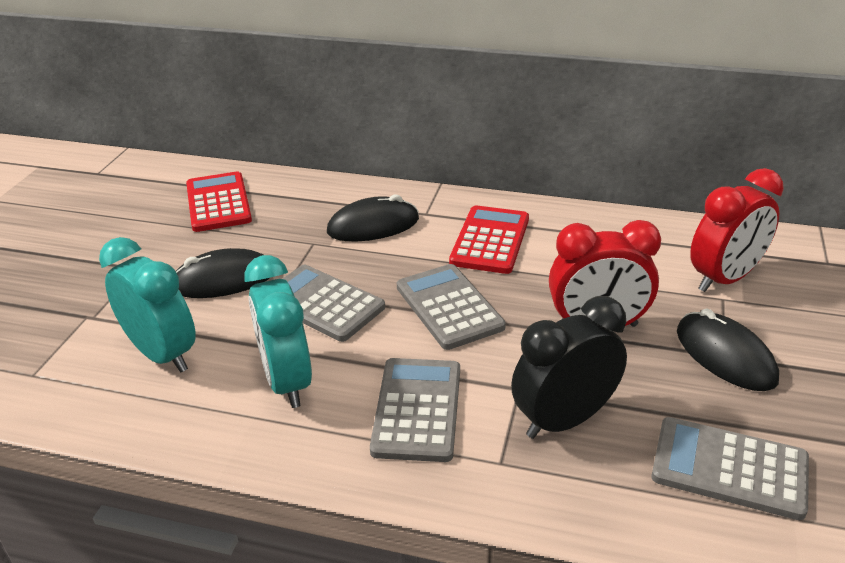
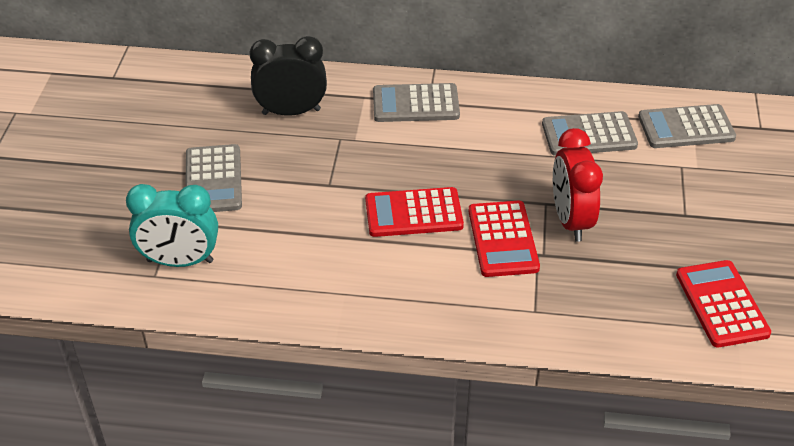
black mouse: [176,248,269,298] [327,195,419,242] [677,309,779,391] = 3 -> none = 0
red calculator: [186,172,252,232] [449,205,529,274] = 2 -> [365,187,464,237] [469,201,540,277] [676,260,771,348] = 3
red clock: [549,220,661,327] [690,168,784,292] = 2 -> [553,128,603,242] = 1
turquoise clock: [99,237,196,373] [244,255,312,408] = 2 -> [126,184,218,267] = 1

